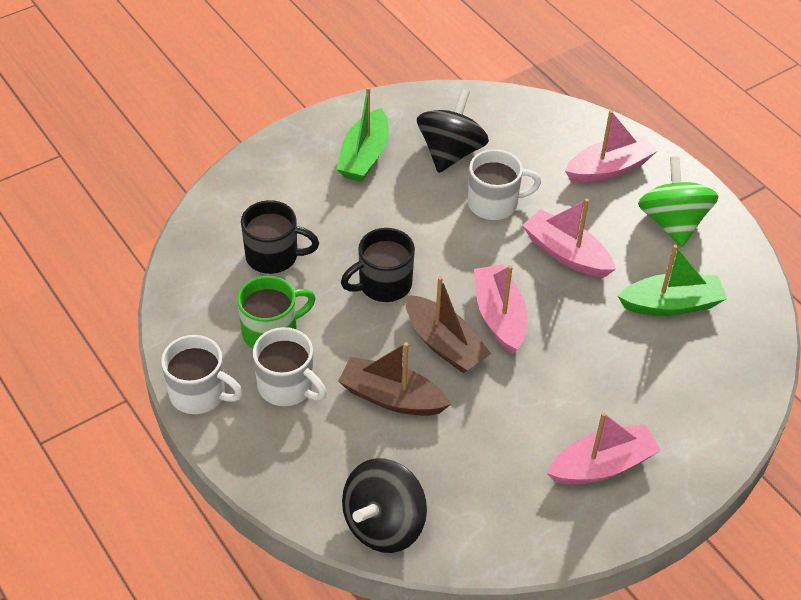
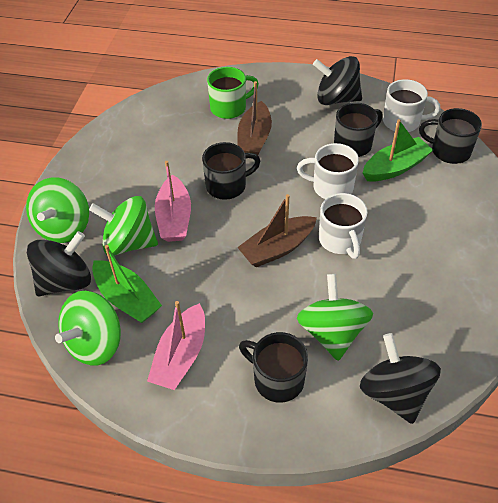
black mug: [241,200,319,274] [341,228,415,302] = 2 -> [202,142,260,200] [239,332,308,403] [334,102,383,157] [419,108,482,164] = 4
black spinning top: [342,458,427,553] [417,89,489,173] = 2 -> [27,231,91,296] [313,56,362,105] [360,333,441,424] = 3
green spinning top: [638,156,719,247] = 1 -> [26,177,89,243] [55,291,121,366] [89,196,158,255] [297,274,373,361] = 4
pink boat: [474,264,527,354] [522,198,616,278] [547,412,661,484] [565,110,657,183] = 4 -> [147,301,205,390] [155,161,191,242] = 2

